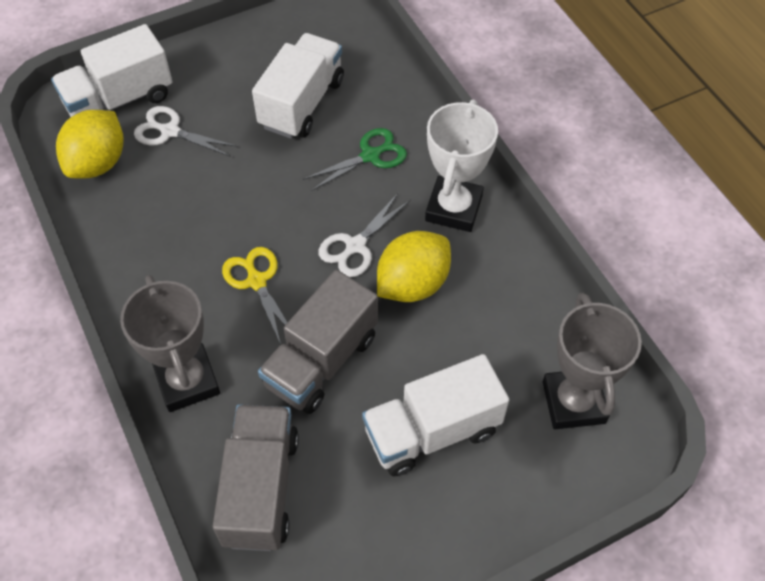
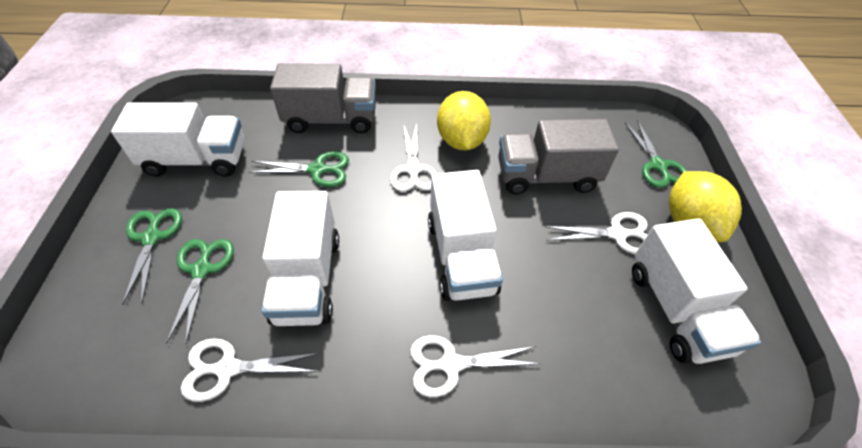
green scissors: [303,128,407,191] = 1 -> [122,208,182,305] [166,239,234,344] [249,151,349,187] [625,120,687,188] = 4
grey trophy: [120,275,220,412] [543,293,642,429] = 2 -> none = 0
white scissors: [134,106,238,157] [318,193,411,277] = 2 -> [181,338,319,402] [390,123,437,192] [410,335,541,397] [545,212,648,254] = 4
white trophy: [425,99,498,232] = 1 -> none = 0
white truck: [51,24,173,117] [252,33,344,139] [362,354,509,477] = 3 -> [111,102,244,177] [262,191,339,326] [428,170,503,301] [632,218,761,364] = 4
yellow scissors: [222,247,287,345] = 1 -> none = 0

